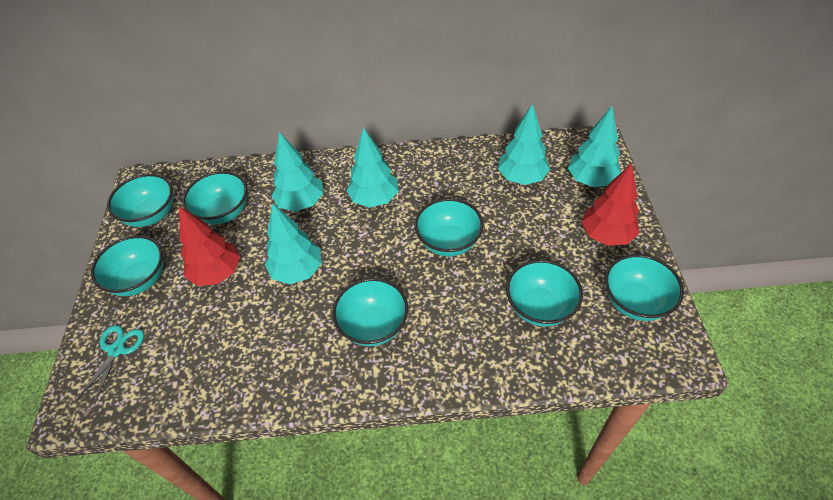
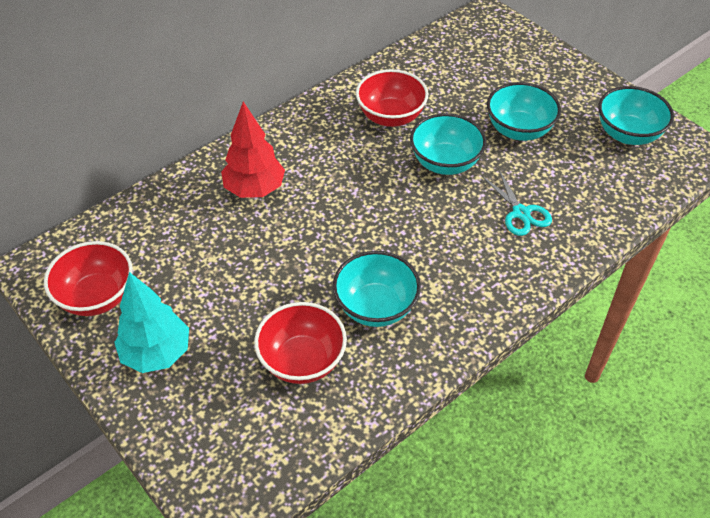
red bowl: none = 0 -> [44,241,133,316] [254,302,347,384] [356,69,428,127] = 3
red tree: [179,206,240,286] [581,163,639,246] = 2 -> [221,102,285,198] = 1
turquoise bowl: [91,235,164,296] [107,174,173,227] [182,171,247,225] [332,278,408,346] [415,198,483,256] [506,260,583,327] [605,254,684,321] = 7 -> [333,251,421,327] [410,113,486,175] [487,82,561,141] [598,86,674,145] = 4
turquoise tree: [265,203,322,284] [272,132,324,212] [346,127,398,208] [498,104,550,185] [568,106,621,187] = 5 -> [114,272,189,373] = 1

